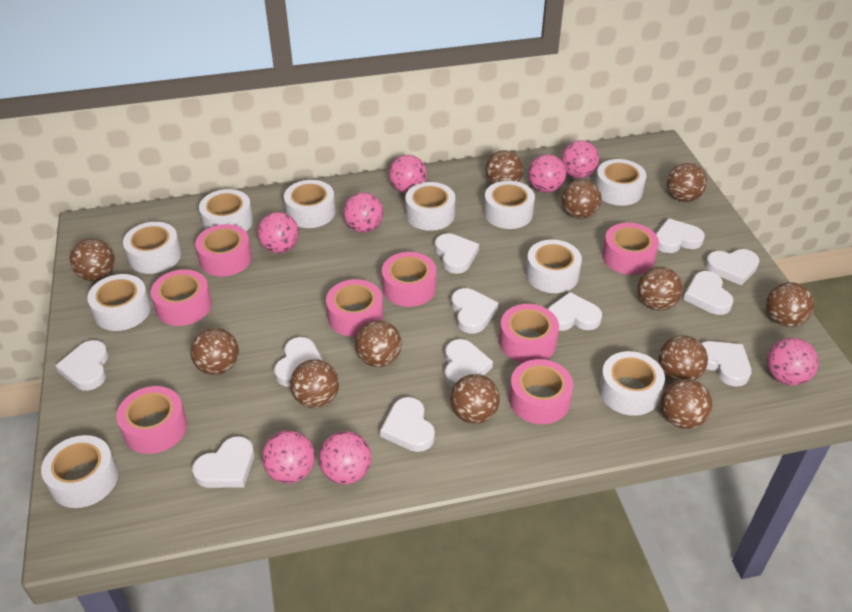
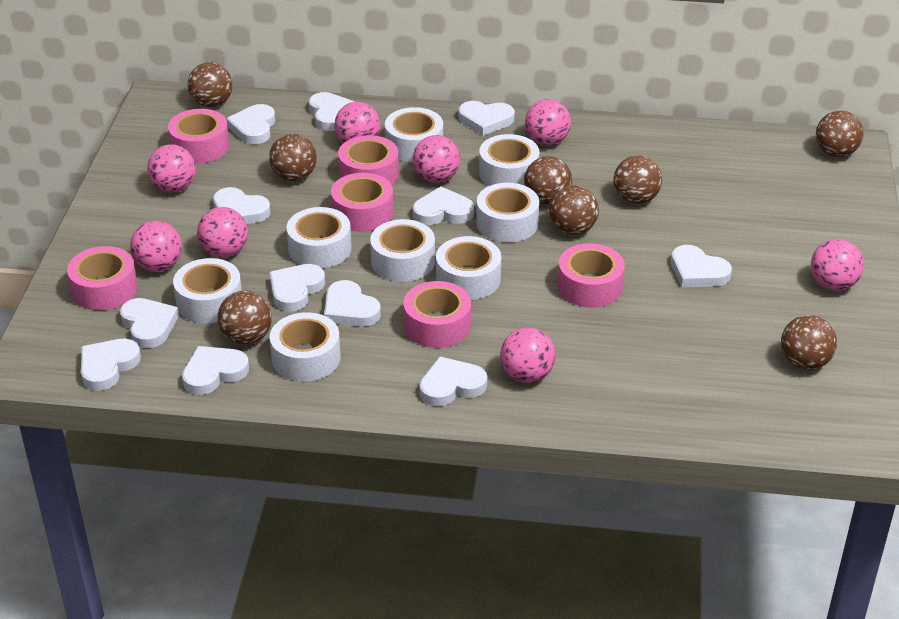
brown ball: [70,238,115,281] [190,328,239,375] [290,359,339,408] [355,320,402,367] [450,374,500,424] [485,150,523,184] [562,179,602,219] [637,267,683,310] [658,335,708,381] [661,379,713,429] [667,163,707,202] [766,282,814,327] = 12 -> [187,62,233,107] [218,291,272,345] [269,134,317,181] [524,156,572,205] [549,185,599,235] [613,156,662,204] [781,315,837,370] [816,111,864,157] = 8
pink tape: [116,386,187,454] [151,269,212,326] [195,224,252,277] [326,279,383,337] [382,252,436,307] [499,304,559,363] [509,359,573,424] [602,223,659,275] = 8 -> [67,246,138,310] [168,109,229,163] [331,173,394,232] [338,135,399,185] [403,281,471,348] [557,243,625,308] = 6
white tape: [41,435,118,508] [87,274,151,331] [123,222,181,274] [199,189,253,231] [284,180,336,228] [405,182,455,231] [484,181,535,229] [526,239,582,293] [595,159,646,206] [599,351,665,416] = 10 -> [173,258,242,323] [270,312,341,382] [286,207,352,268] [370,219,435,282] [385,107,443,162] [436,236,501,300] [476,183,539,243] [479,134,539,186] = 8

